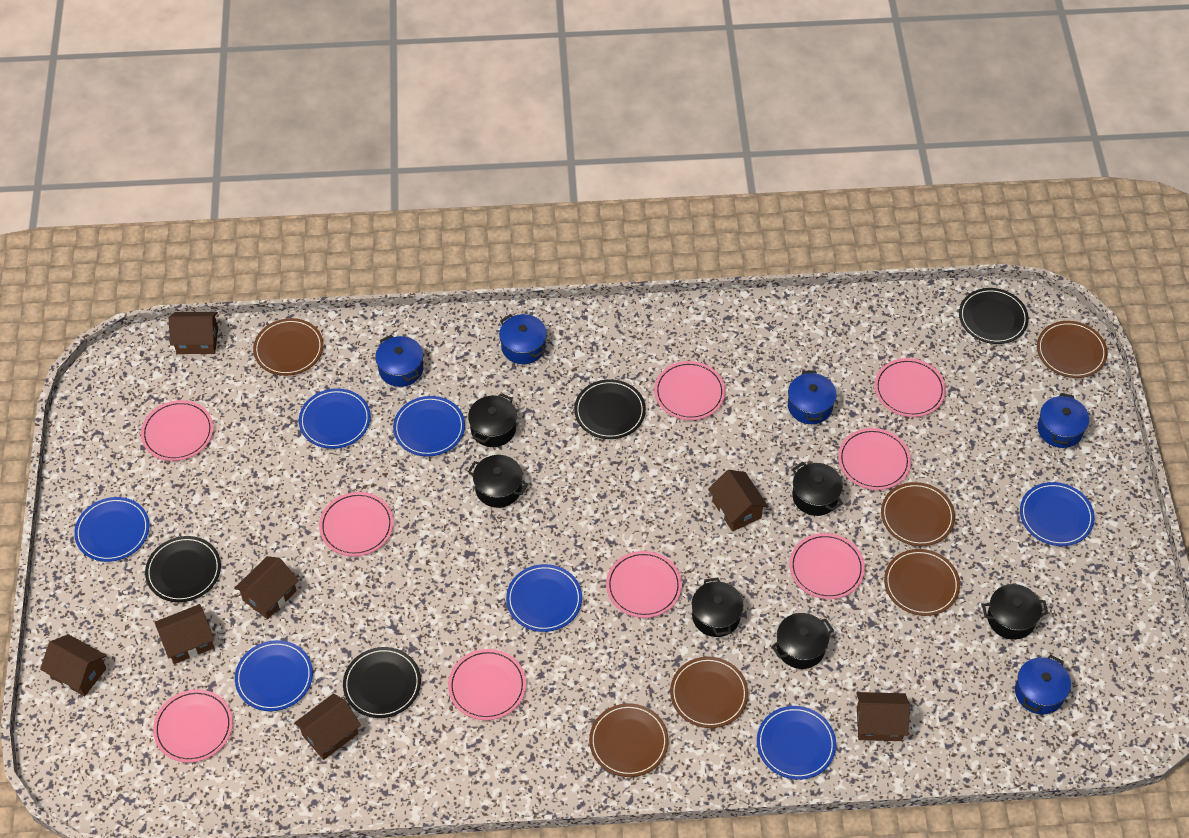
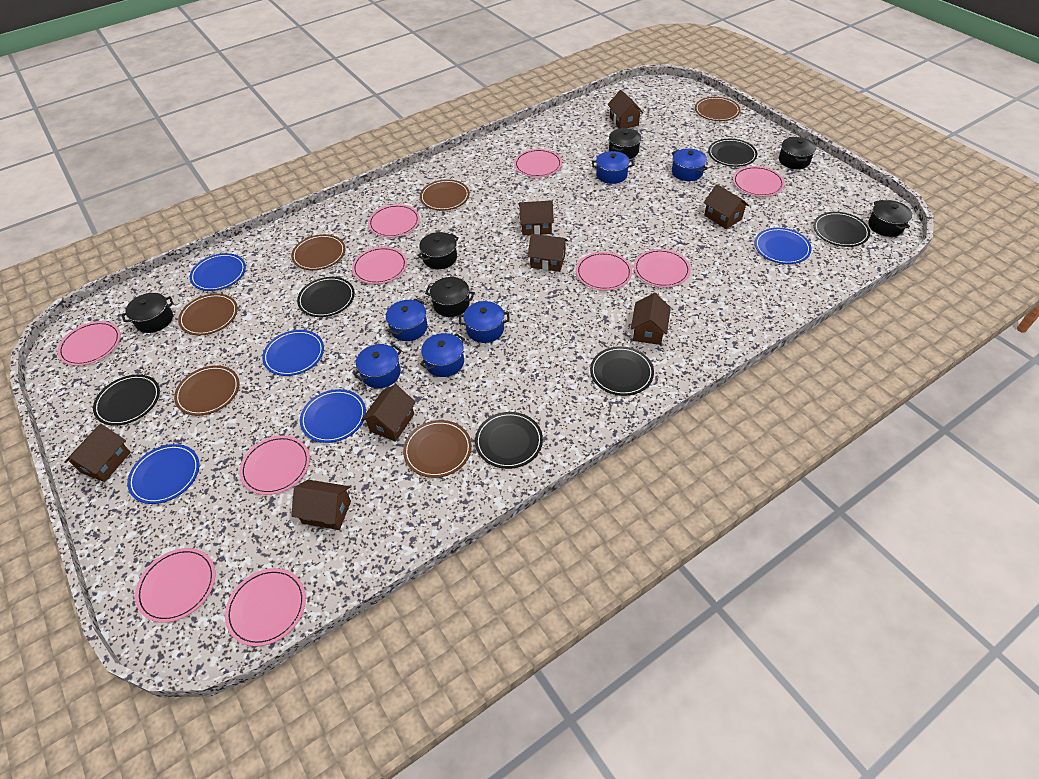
black plate: [145,536,221,602] [343,647,421,718] [574,379,646,439] [959,288,1029,344] = 4 -> [93,375,160,426] [297,277,355,317] [475,412,543,469] [590,346,654,396] [708,139,757,167] [813,212,870,247] = 6
blue plate: [74,497,149,562] [235,640,313,711] [299,388,371,449] [393,396,465,456] [506,564,582,632] [757,706,836,780] [1020,482,1095,546] = 7 -> [127,444,199,504] [190,253,246,291] [262,330,324,376] [300,389,366,443] [755,228,812,264] = 5
blue pot: [375,335,423,387] [499,314,547,364] [788,370,836,424] [1015,655,1071,714] [1038,393,1089,448] = 5 -> [353,344,402,388] [386,299,428,341] [420,333,465,377] [459,301,510,343] [592,151,634,184] [672,148,708,181] = 6
brown house: [40,634,107,697] [154,604,215,664] [169,312,218,354] [234,556,299,619] [294,694,361,760] [708,470,768,532] [856,692,910,741] = 7 -> [65,424,131,482] [291,480,351,530] [361,384,416,442] [519,201,554,236] [528,234,568,272] [608,90,643,129] [631,293,671,345] [703,184,749,229] = 8
pink plate: [141,400,214,461] [153,689,233,763] [319,492,394,556] [448,649,526,720] [606,551,682,618] [654,361,725,420] [789,533,865,599] [838,428,911,490] [875,358,946,417] = 9 -> [57,321,121,366] [135,548,215,623] [225,568,306,646] [240,436,310,495] [352,247,407,284] [368,204,420,238] [514,149,562,177] [576,252,632,290] [634,249,691,287] [733,166,785,197] = 10

